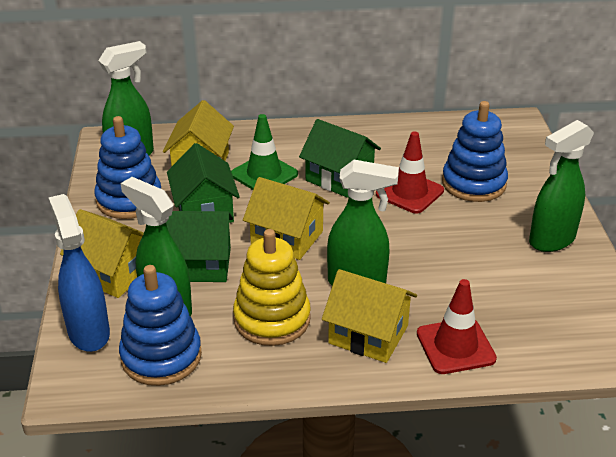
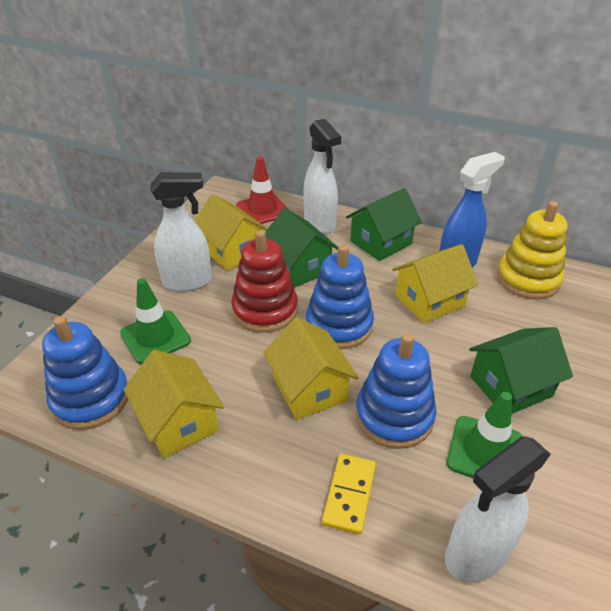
green spray bottle: [98,41,154,156] [121,177,192,317] [327,160,399,285] [529,120,594,252] = 4 -> none = 0
green traffic cone: [231,114,298,190] = 1 -> [120,278,191,364] [447,392,523,478] = 2
red stacking toy: none = 0 -> [231,230,298,333] = 1
red traffic cone: [376,131,444,214] [417,279,497,374] = 2 -> [236,157,289,224] = 1
white spray bottle: none = 0 -> [151,172,212,292] [303,119,341,234] [445,436,551,582] = 3
yellow domino: none = 0 -> [322,454,376,535] = 1

